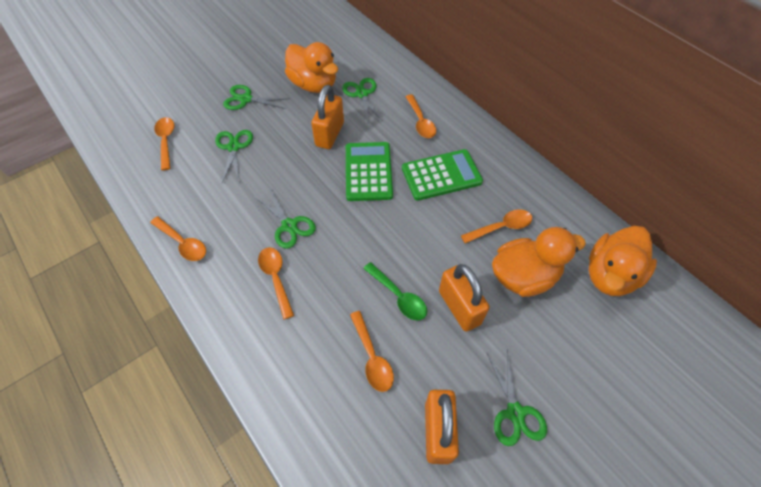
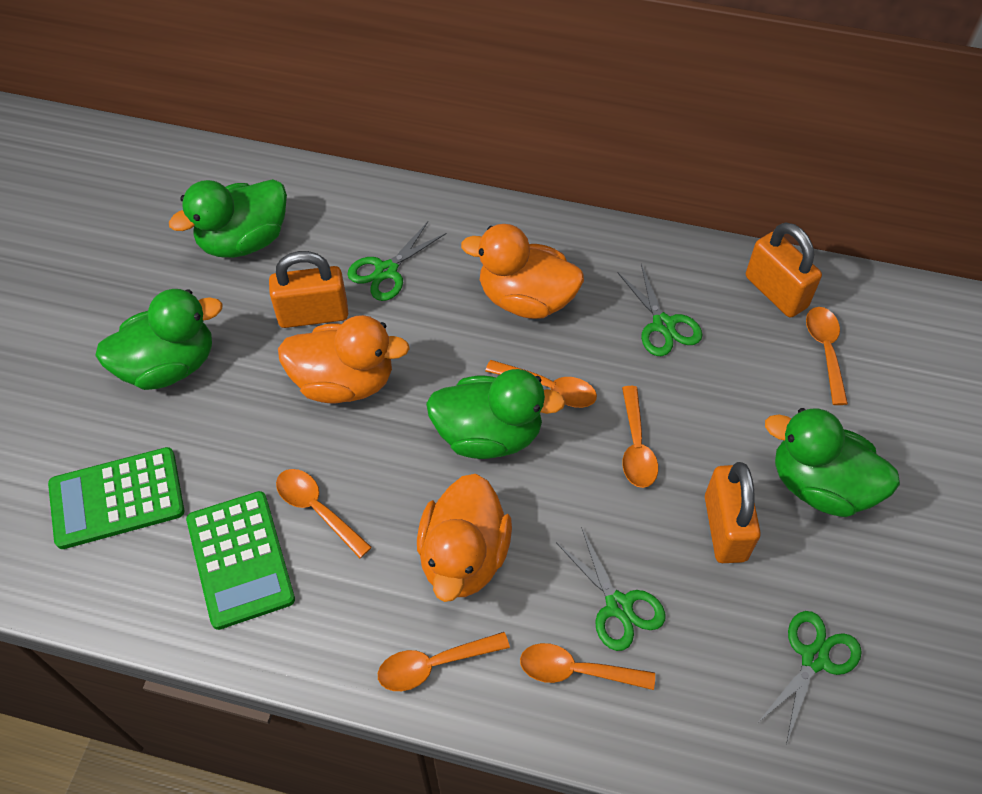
green duck: none = 0 -> [95,289,223,390] [169,179,287,258] [426,369,566,459] [765,408,900,517] = 4
green scissors: [215,130,253,183] [223,85,290,110] [255,189,316,249] [342,78,383,122] [486,349,547,446] = 5 -> [347,222,447,301] [556,527,665,651] [618,264,702,356] [759,611,862,744] = 4
green spoon: [363,262,427,321] = 1 -> none = 0

